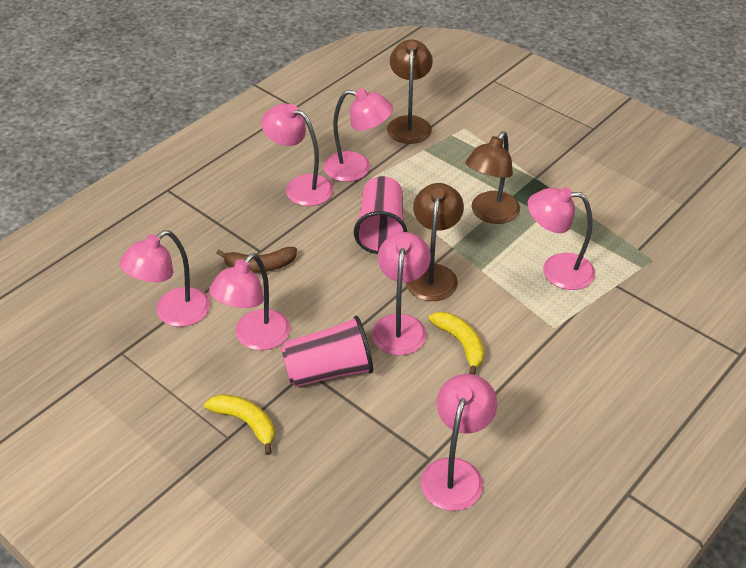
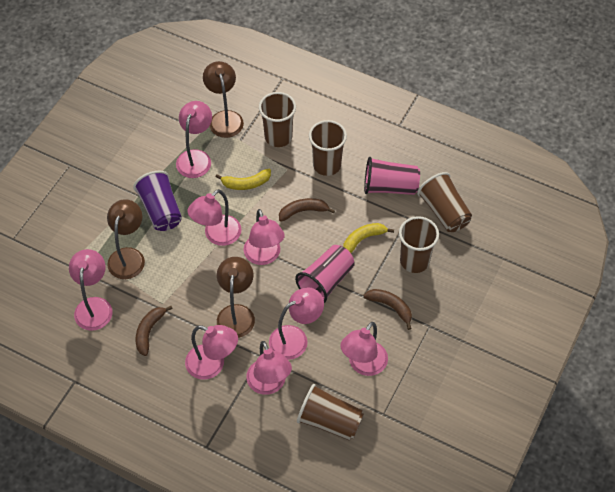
brown banana: [217,247,297,273] = 1 -> [136,306,173,356] [279,198,335,222] [364,289,412,330] = 3
brown cup: none = 0 -> [259,92,296,147] [297,384,364,441] [309,120,347,176] [399,216,439,273] [417,172,472,232] = 5
pink lamp: [119,230,210,327] [209,253,290,350] [261,103,334,206] [324,88,393,182] [372,232,431,355] [421,374,497,511] [528,187,595,290] = 7 -> [69,249,112,331] [176,101,212,178] [185,325,238,379] [188,189,242,246] [244,209,285,265] [246,341,292,395] [269,287,324,360] [340,322,388,376] = 8
purple cup: none = 0 -> [133,171,182,231] = 1

